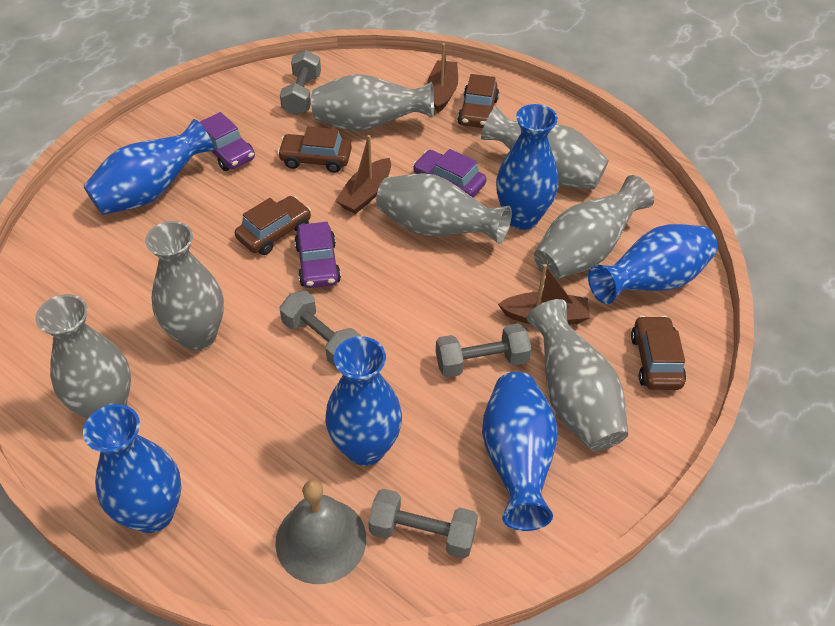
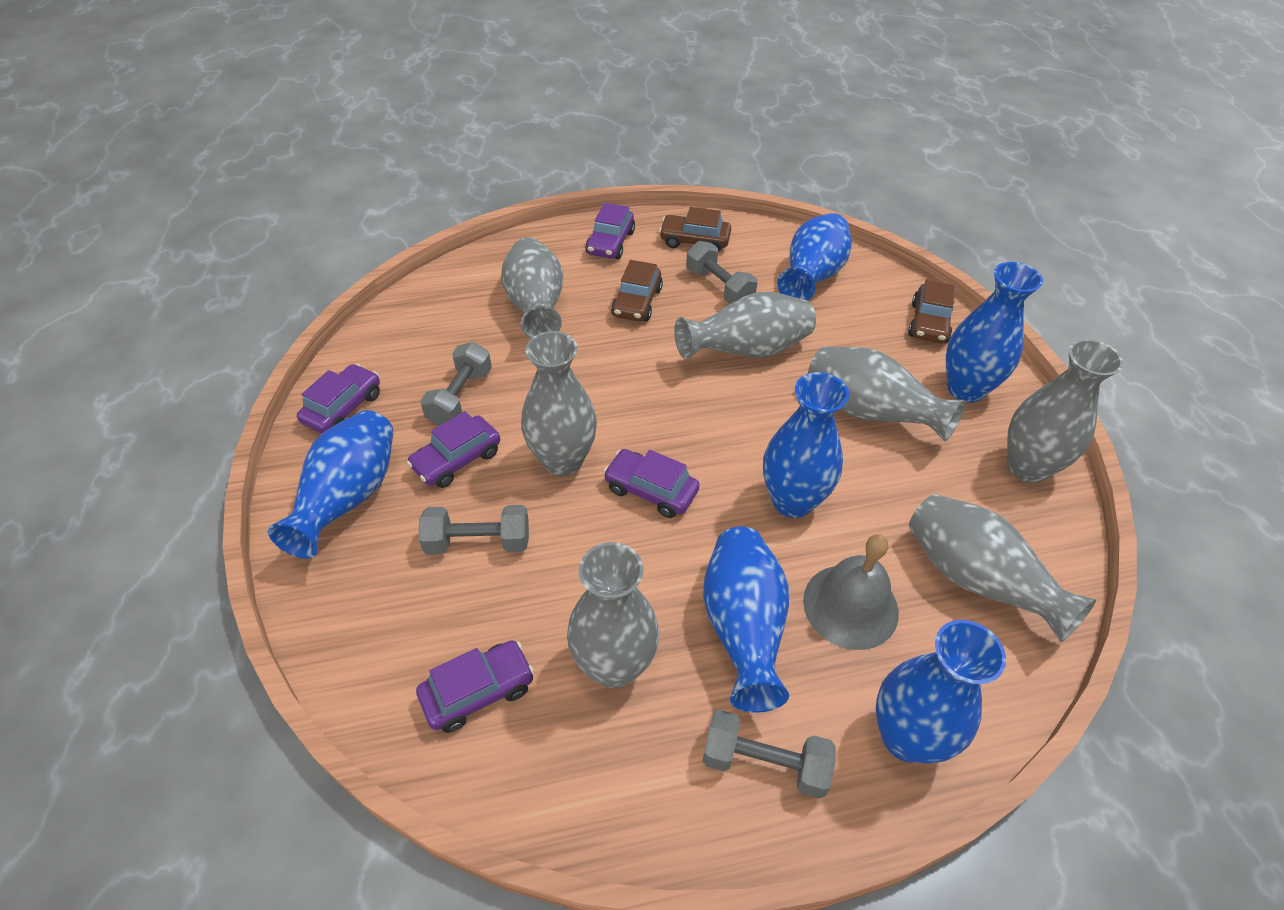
brown boat: [335,135,391,214] [427,43,458,113] [498,264,590,325] = 3 -> none = 0
brown car: [235,196,311,255] [277,127,352,173] [458,74,499,128] [631,316,686,390] = 4 -> [611,260,663,321] [659,207,731,252] [908,280,955,343] = 3
purple car: [199,112,255,171] [295,222,341,288] [413,149,486,197] = 3 -> [297,364,380,434] [407,411,500,488] [416,640,535,733] [585,203,635,259] [603,449,700,518] = 5

